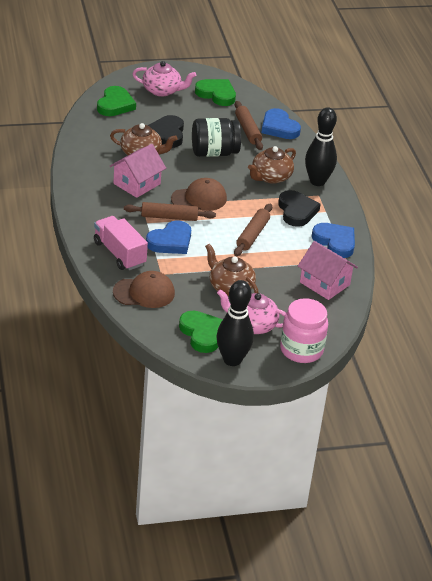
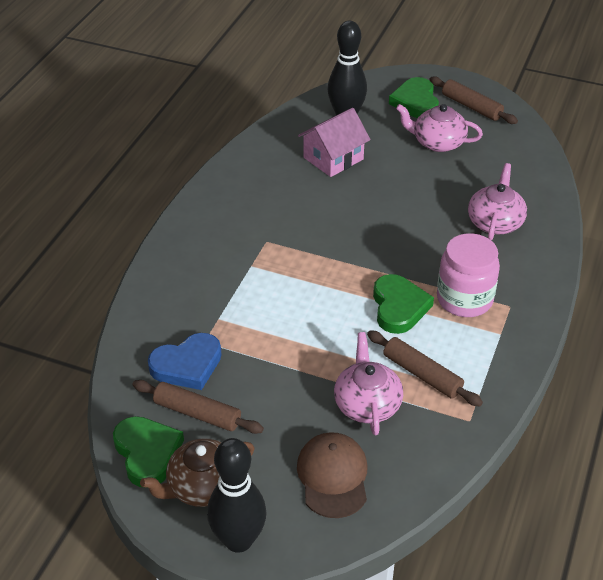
black heart: [147,115,184,148] [278,190,321,227] = 2 -> none = 0
black jar: [192,118,241,157] = 1 -> none = 0
blue heart: [146,221,191,254] [261,108,301,139] [312,223,355,258] = 3 -> [148,333,222,390] = 1
brown cap: [113,271,175,308] [171,178,227,211] = 2 -> [297,432,367,518] = 1
brown teapot: [110,123,177,155] [205,244,259,296] [248,146,296,184] = 3 -> [140,438,255,507] = 1
pink house: [110,144,166,198] [298,241,358,300] = 2 -> [298,108,370,177] = 1
pink teapot: [133,61,196,97] [217,289,286,334] = 2 -> [334,332,403,435] [396,104,483,152] [468,163,527,240] = 3
pink truck: [94,216,148,270] = 1 -> none = 0

